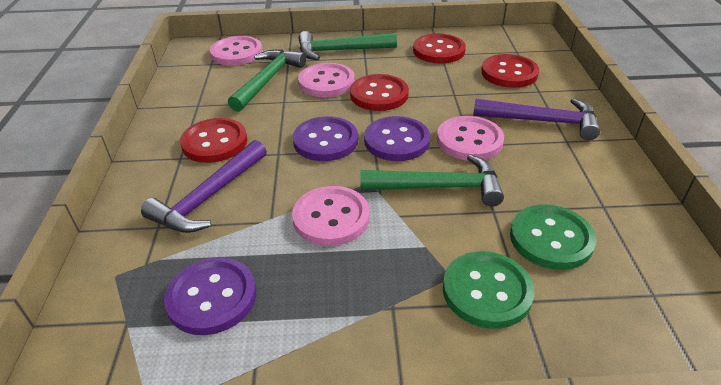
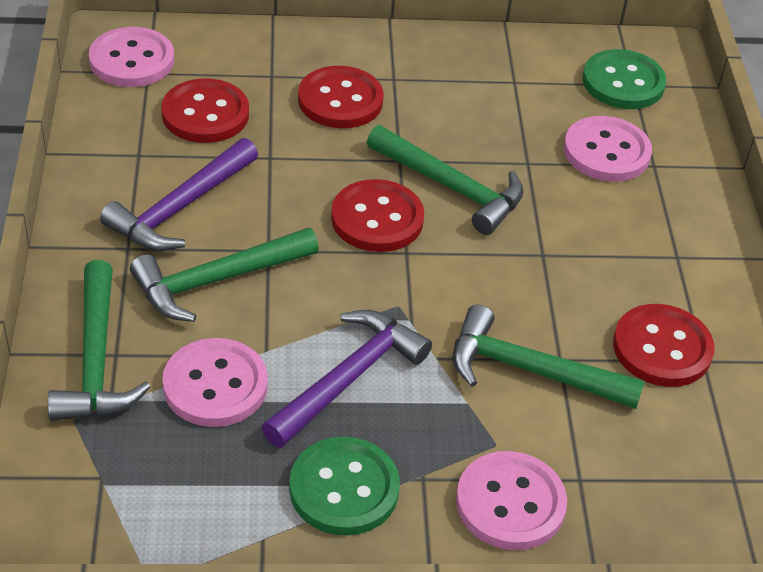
green hammer: [228,49,306,112] [298,31,397,60] [360,155,504,206] = 3 -> [48,260,151,421] [130,228,319,322] [367,125,524,235] [452,305,645,409] = 4
purple button: [164,257,256,335] [293,116,358,161] [364,116,430,161] = 3 -> none = 0

